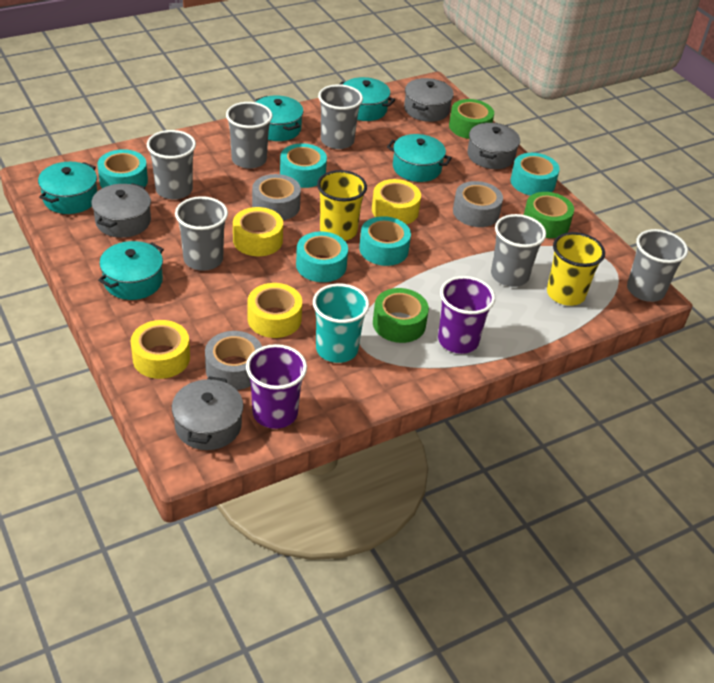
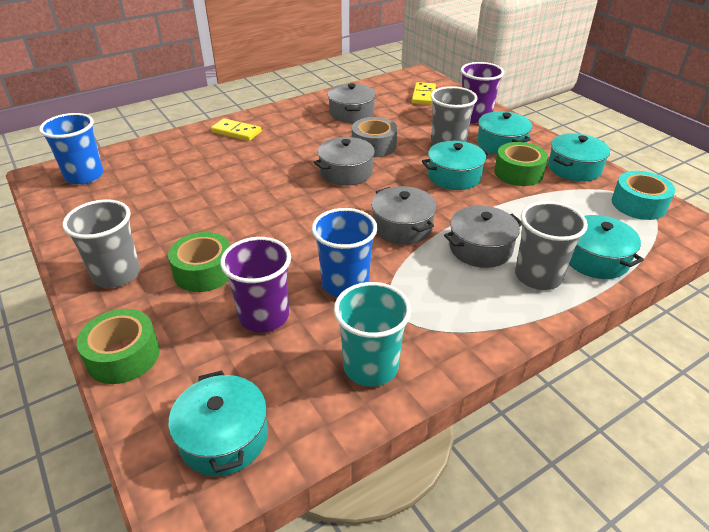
blue cup: none = 0 -> [39,113,104,185] [312,208,377,297] = 2
grey cup: [147,130,196,200] [175,196,228,271] [226,102,273,169] [318,84,363,149] [491,214,546,287] [627,229,688,302] = 6 -> [63,199,140,288] [430,86,478,146] [515,201,588,290] = 3
grey tape: [205,331,262,390] [252,174,301,220] [453,181,503,227] = 3 -> [352,117,397,157] = 1
turquoise tape: [97,149,148,188] [280,143,327,188] [296,231,348,282] [359,216,411,266] [511,153,560,196] = 5 -> [612,171,675,220] = 1
yellow cup: [317,170,367,241] [547,232,605,306] = 2 -> none = 0
yellow domino: none = 0 -> [211,118,262,141] [412,82,436,105] = 2
yellow tape: [131,320,190,379] [233,207,283,256] [248,283,302,338] [372,179,421,225] = 4 -> none = 0

